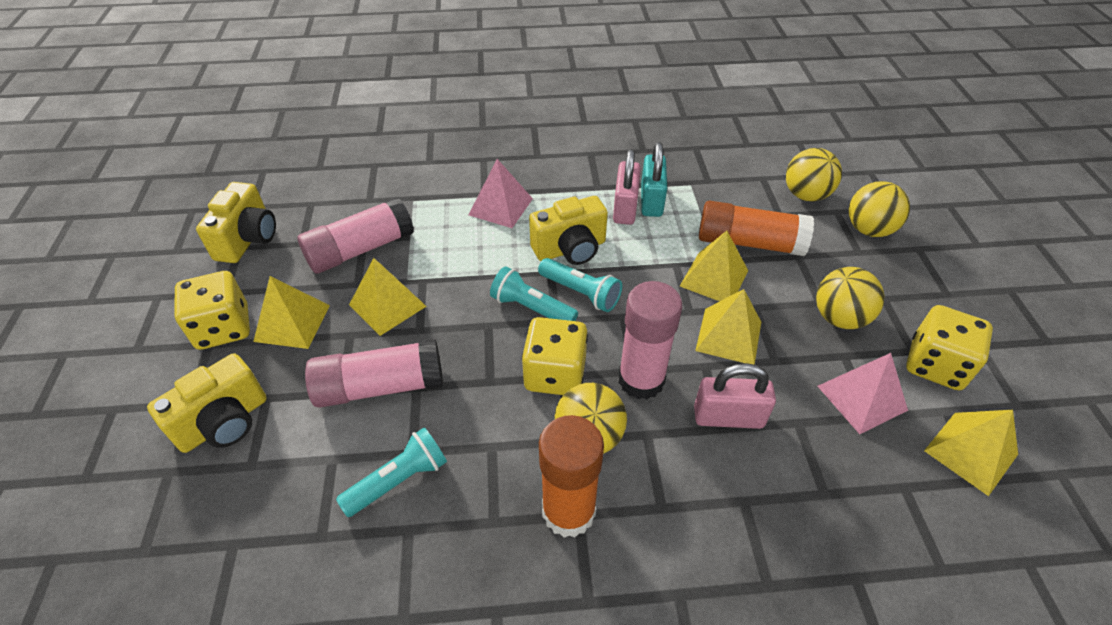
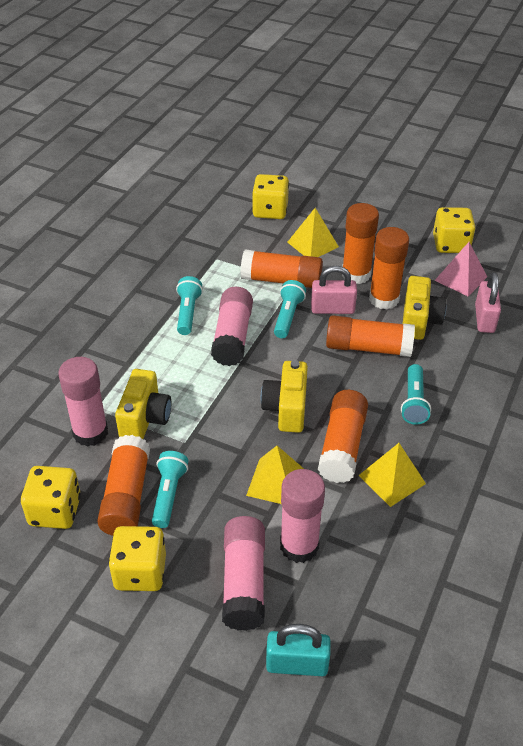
orange glue stick: [539,415,604,538] [699,201,814,256] = 2 -> [97,435,150,536] [241,249,323,288] [318,390,368,483] [326,316,415,357] [342,203,379,284] [369,227,409,310] = 6
pink glue stick: [297,197,414,274] [305,339,443,408] [618,281,682,399] = 3 -> [58,357,108,447] [211,287,253,366] [222,516,265,631] [280,469,325,563] = 4
pink pyramid: [469,159,533,228] [817,353,908,434] = 2 -> [434,242,487,296] = 1
turquoise flashlight: [336,427,447,517] [490,266,578,321] [538,258,622,312] = 3 -> [152,451,188,528] [176,276,203,335] [274,280,306,338] [401,364,431,425] = 4
yellow ball: [555,383,627,454] [786,148,842,201] [816,267,885,329] [849,181,910,237] = 4 -> none = 0
yellow dice: [175,271,250,350] [522,317,588,395] [906,305,993,390] = 3 -> [21,466,81,529] [109,526,166,591] [252,174,289,219] [433,207,476,253] = 4
yellow pyramid: [253,276,330,349] [349,258,427,336] [680,231,748,301] [695,289,761,365] [924,410,1018,496] = 5 -> [246,446,304,504] [287,208,339,257] [359,443,426,507] = 3

